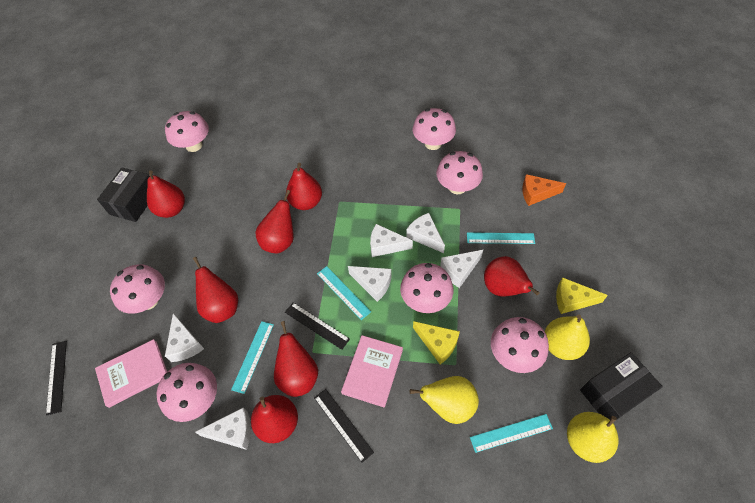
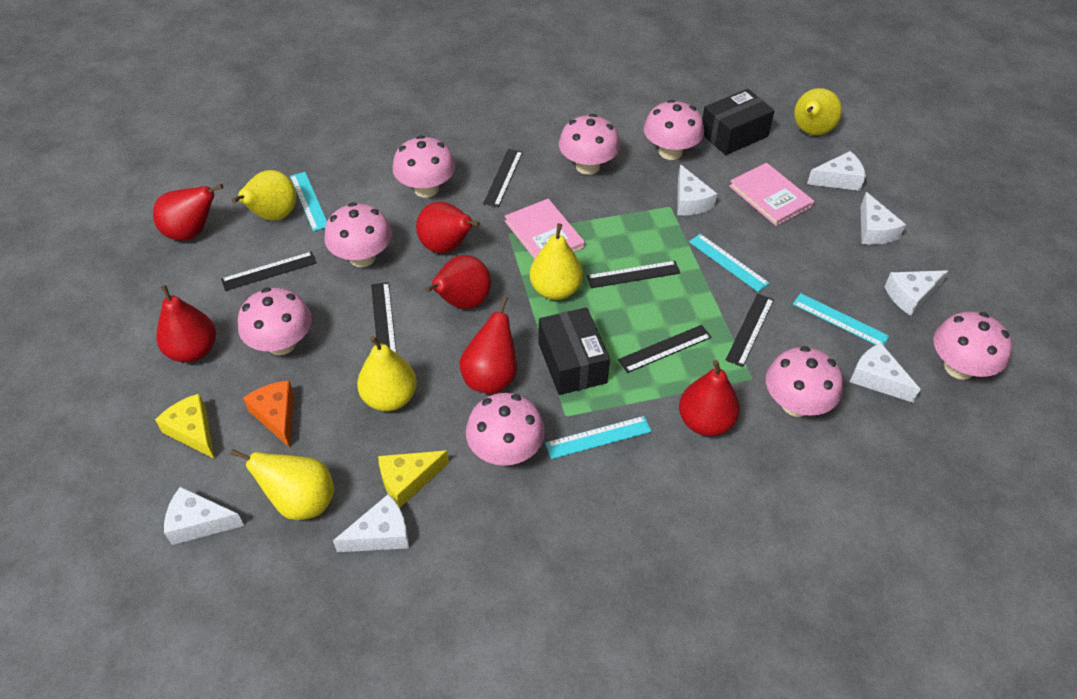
black ruler: [46,341,67,416] [285,302,350,350] [314,389,374,463] = 3 -> [221,251,317,291] [371,282,397,353] [483,149,523,207] [587,261,680,288] [618,325,712,373] [725,294,774,367] = 6
pink mushroom: [110,264,165,314] [157,363,217,422] [165,111,209,152] [400,263,453,313] [413,108,456,150] [436,151,483,194] [491,317,549,373] = 7 -> [238,288,312,355] [324,202,392,267] [393,135,455,198] [466,393,545,466] [559,114,620,175] [644,100,704,160] [766,346,843,417] [934,312,1012,380] = 8
red pear: [147,171,185,218] [193,257,238,323] [251,395,298,443] [255,190,294,253] [274,321,318,397] [286,163,322,210] [484,256,540,297] = 7 -> [153,184,223,241] [156,285,216,363] [416,202,480,253] [425,255,491,309] [459,296,517,394] [679,360,740,436] = 6
white cheese: [165,313,204,362] [195,407,251,450] [348,266,392,302] [370,224,413,257] [406,213,445,253] [440,250,483,288] = 6 -> [164,487,244,545] [333,494,409,552] [677,164,717,215] [807,151,866,191] [850,343,921,403] [861,192,906,245] [884,270,948,316] = 7
yellow pear: [410,376,479,424] [544,315,590,360] [567,412,619,463] = 3 -> [230,449,334,520] [232,170,297,221] [357,336,417,411] [530,223,583,300] [794,88,842,135] = 5

